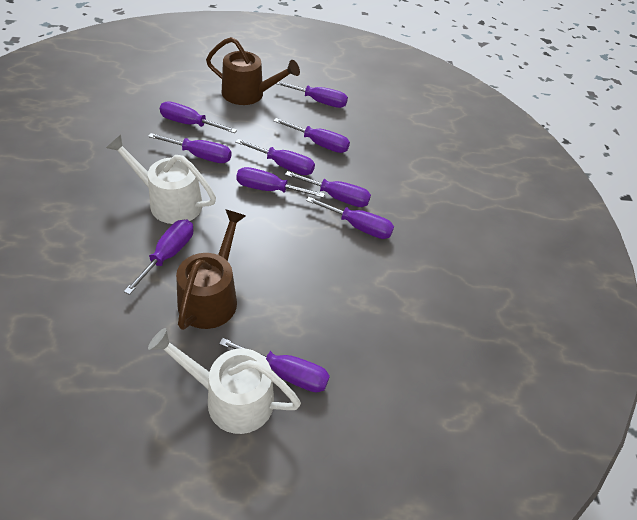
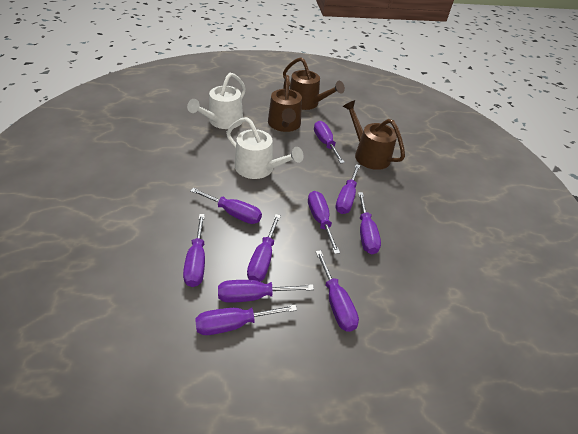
brown watering can: [176,209,246,330] [206,37,300,105] = 2 -> [268,75,302,132] [283,57,345,110] [343,100,405,170] = 3

